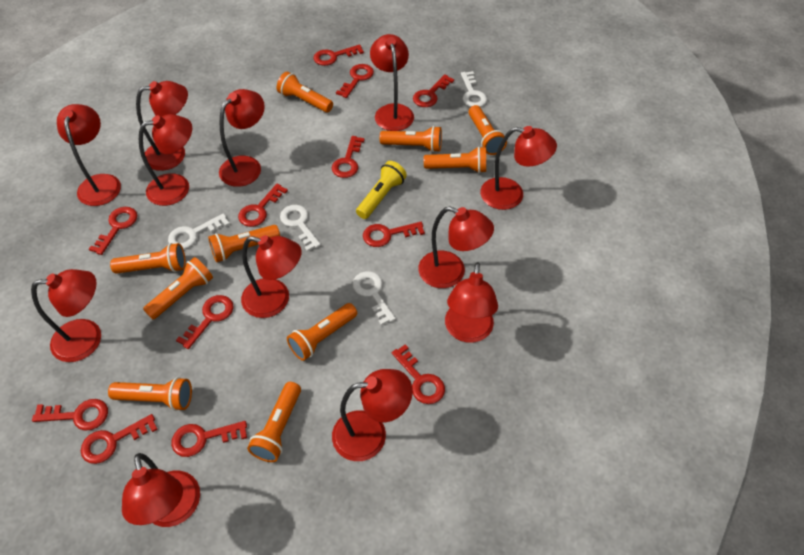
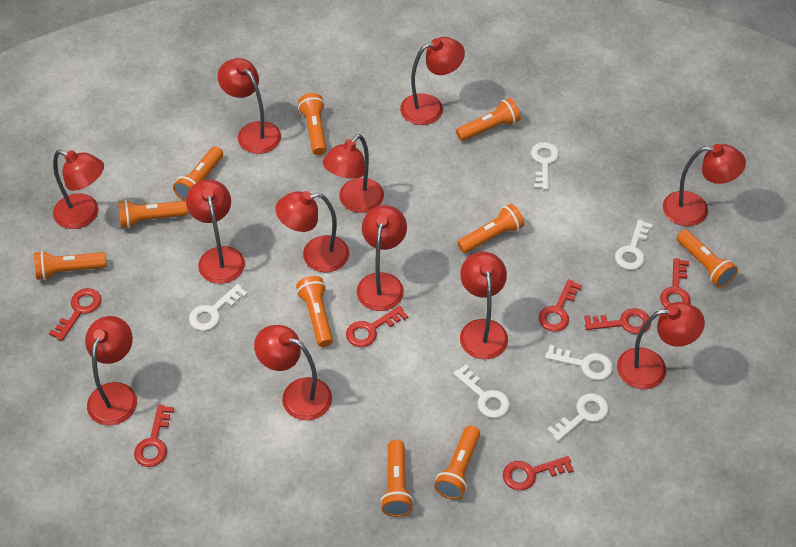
red key: [32,399,108,430] [81,414,158,464] [89,207,137,255] [171,421,247,457] [176,295,234,349] [238,184,288,227] [313,44,364,66] [332,136,365,178] [336,64,374,98] [363,222,425,247] [392,344,445,404] [413,74,454,107] = 12 -> [49,288,101,341] [134,404,174,467] [346,306,408,347] [503,456,574,491] [539,279,582,332] [584,308,651,334] [660,258,691,307] = 7
white key: [168,213,229,249] [280,205,321,251] [352,271,396,325] [461,71,487,107] = 4 -> [189,284,248,331] [453,364,510,418] [531,142,559,190] [545,345,613,380] [547,394,608,442] [615,220,652,270] = 6
yellow flashlight: [356,161,407,219] = 1 -> none = 0

